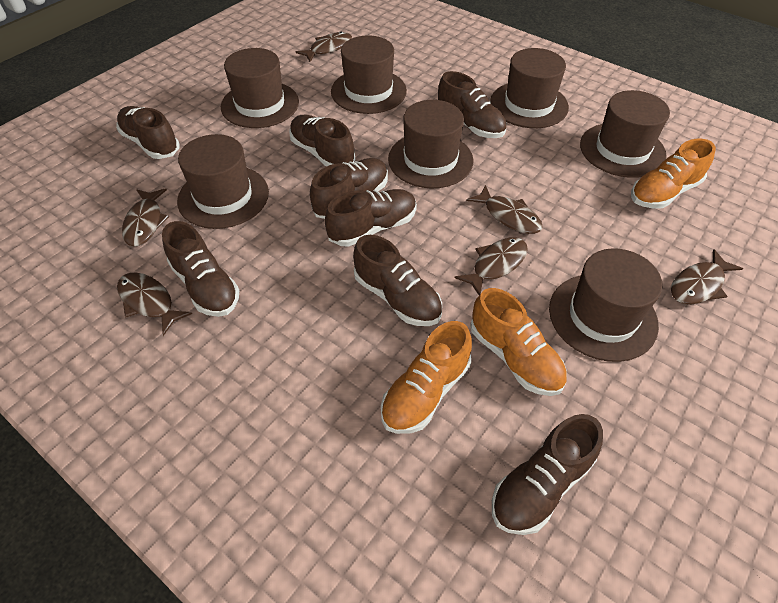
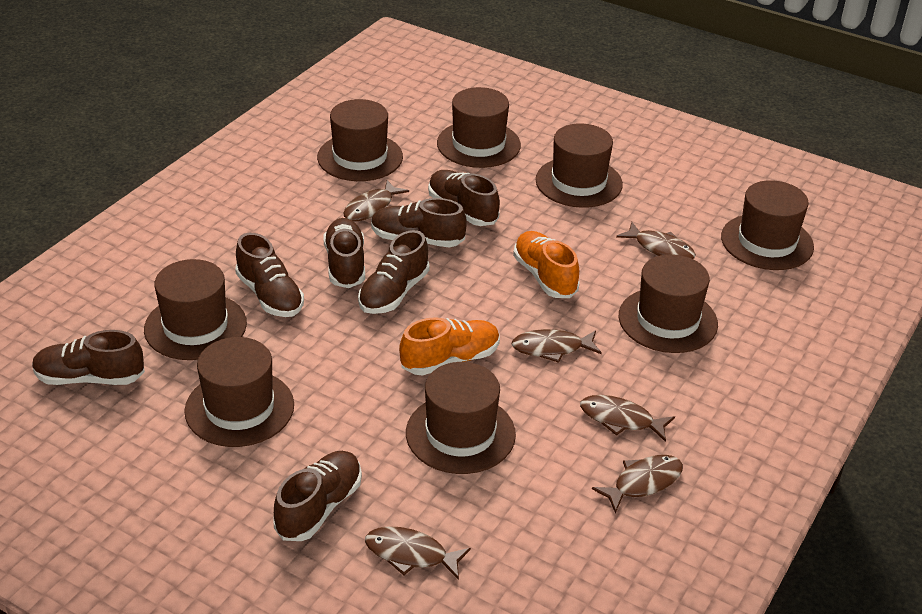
brown hat: [177,134,269,229] [221,48,299,128] [331,35,407,114] [388,100,474,189] [490,48,569,128] [549,248,662,362] [580,90,670,178] = 7 -> [144,259,247,360] [184,337,294,447] [317,99,403,181] [406,362,516,474] [437,87,521,168] [536,123,623,208] [619,254,718,353] [721,180,814,270] = 8
brown shoe: [116,106,180,159] [162,221,239,317] [289,115,355,167] [310,158,388,219] [325,189,417,246] [353,235,442,326] [438,71,506,138] [492,414,603,535] = 8 -> [32,330,145,385] [235,233,304,317] [274,451,362,541] [323,218,365,288] [358,230,430,314] [371,198,467,247] [428,170,500,226] = 7
orange shoe: [381,321,472,434] [470,288,567,396] [631,139,716,209] = 3 -> [399,317,500,375] [513,231,580,298] = 2

